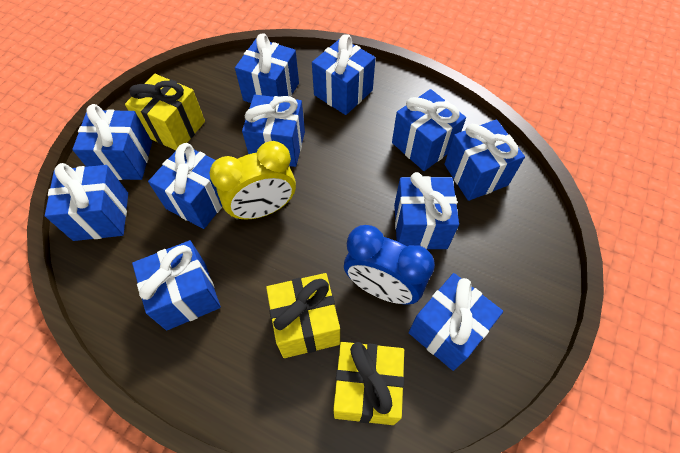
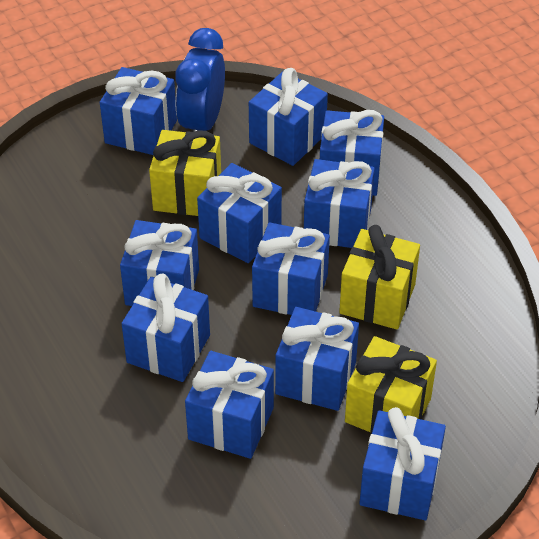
yellow clock: [209,141,296,220] = 1 -> none = 0

